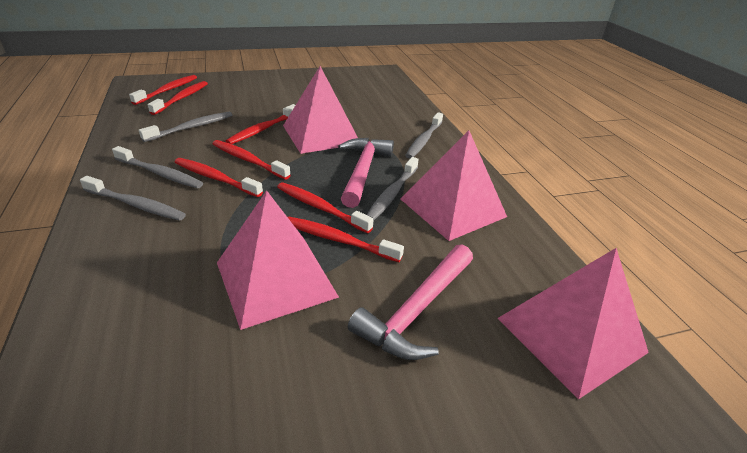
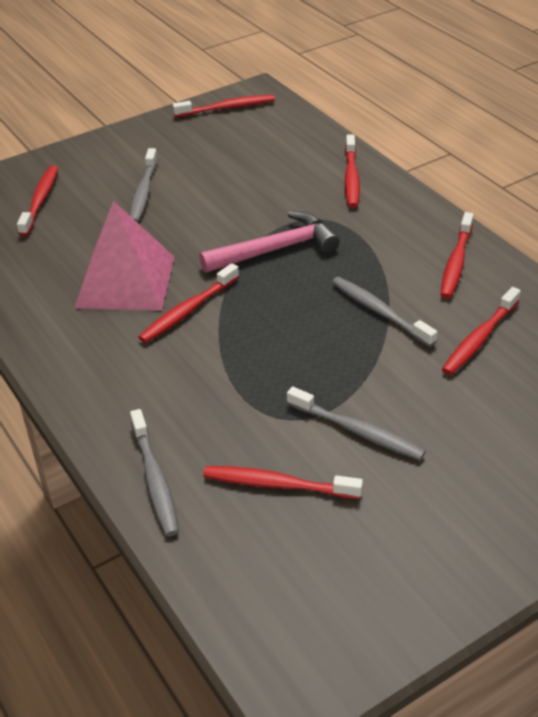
grey toothbrush: [80,176,186,221] [112,146,203,188] [139,112,232,142] [367,157,419,221] [405,112,443,159] = 5 -> [130,148,158,223] [130,409,179,536] [287,387,426,460] [332,277,438,347] = 4
pink hammer: [338,138,394,208] [348,244,473,360] = 2 -> [199,211,339,273] = 1
pink pyramid: [217,190,339,330] [283,66,358,154] [401,130,507,241] [498,248,649,399] = 4 -> [75,201,174,311] = 1

